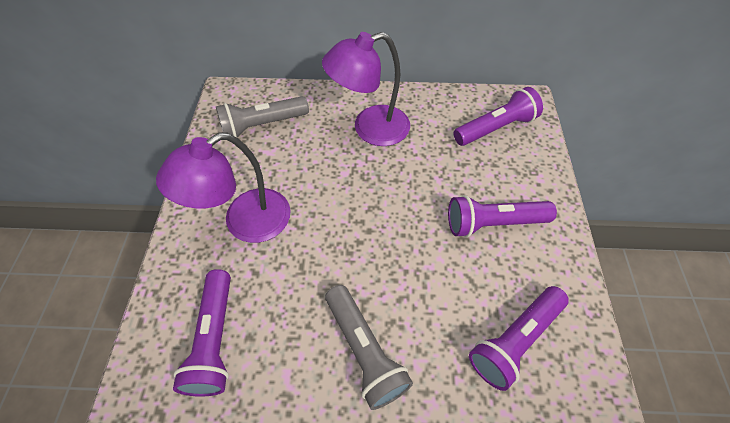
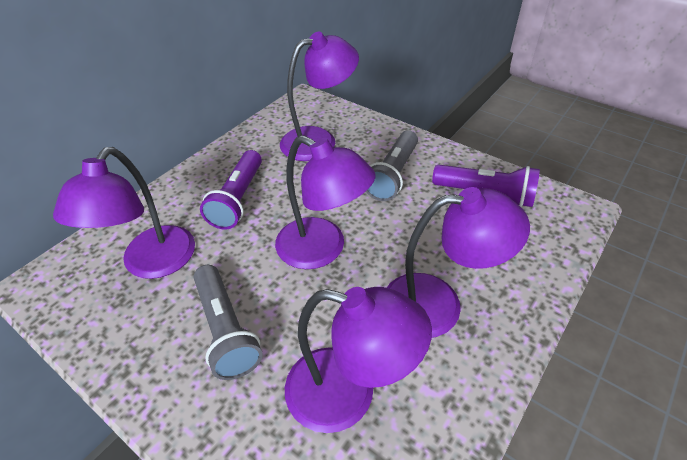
purple flashlight: [173,269,231,397] [448,195,557,237] [453,87,543,146] [469,286,569,391] = 4 -> [200,150,262,230] [432,164,540,207] = 2
purple lamp: [156,133,291,243] [322,32,410,146] = 2 -> [53,147,195,279] [275,135,376,269] [280,32,359,161] [285,287,432,433] [387,187,530,338] = 5

